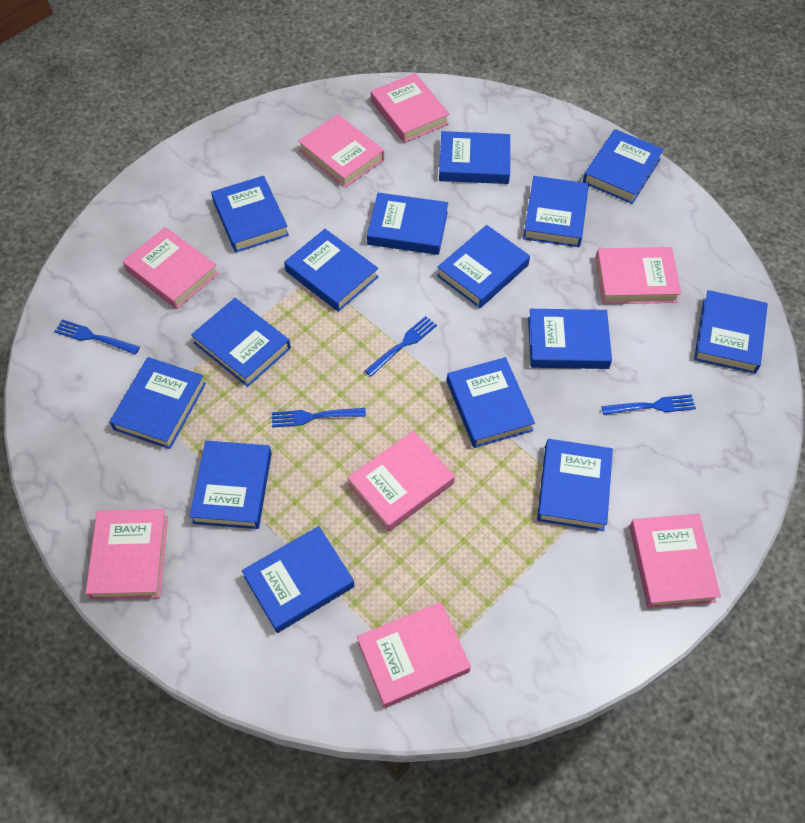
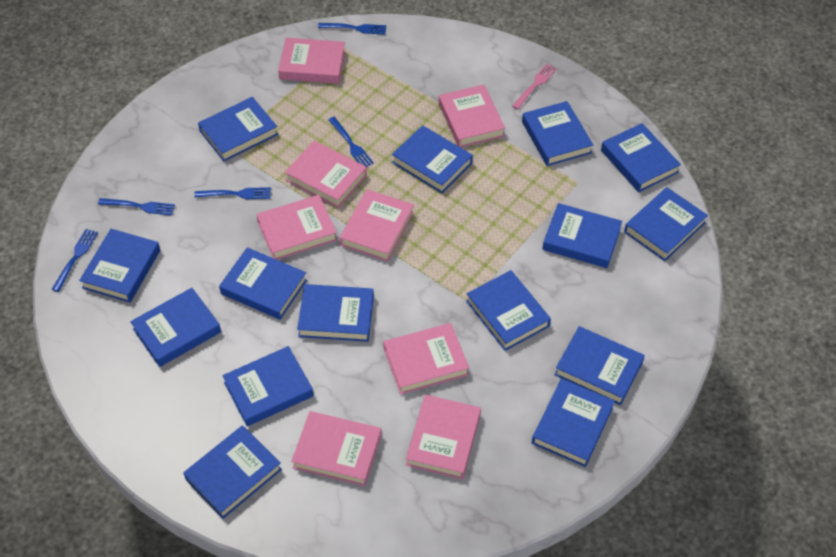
blue fork: [54,320,140,355] [272,408,366,427] [365,316,437,377] [601,394,696,415] = 4 -> [51,229,98,292] [98,198,175,216] [194,187,271,199] [318,23,386,35] [328,117,374,167] = 5
pink fork: none = 0 -> [512,63,557,110] = 1

